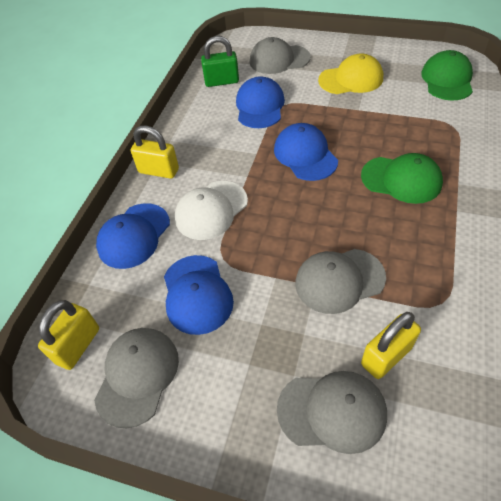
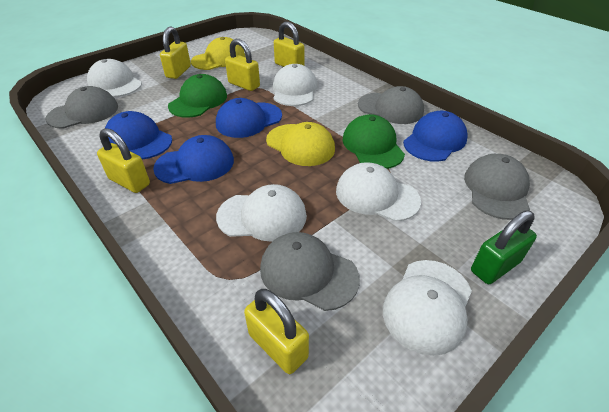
white cap: [175,181,248,240] = 1 -> [87,59,142,97] [216,184,307,242] [273,64,317,106] [336,162,421,222] [383,260,472,356] = 5
yellow cap: [318,53,383,94] = 1 -> [191,37,245,70] [266,122,335,166] = 2
yellow padlock: [38,300,99,370] [131,126,179,179] [361,312,421,379] = 3 -> [97,128,150,193] [160,27,191,79] [225,39,260,91] [244,289,309,374] [274,22,304,67] = 5

